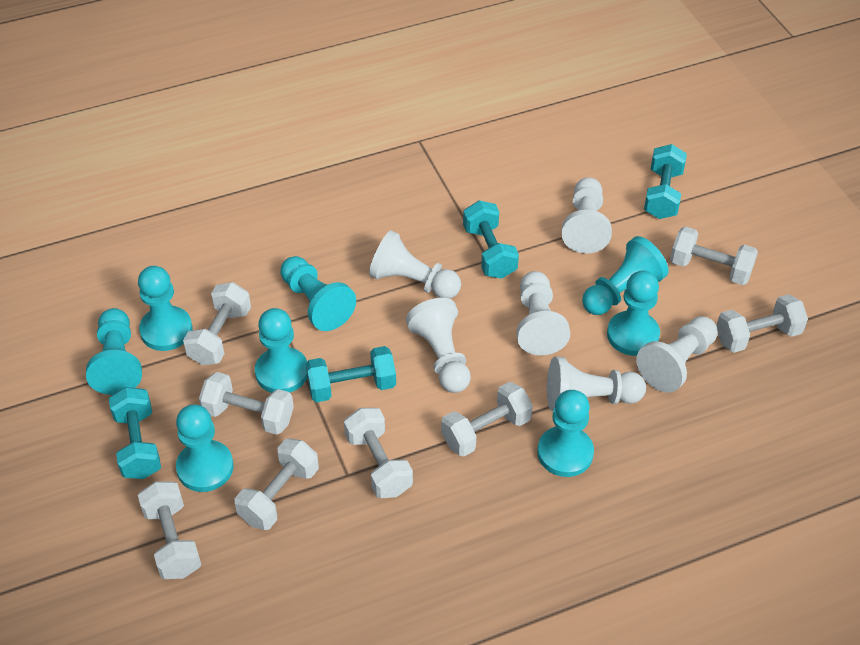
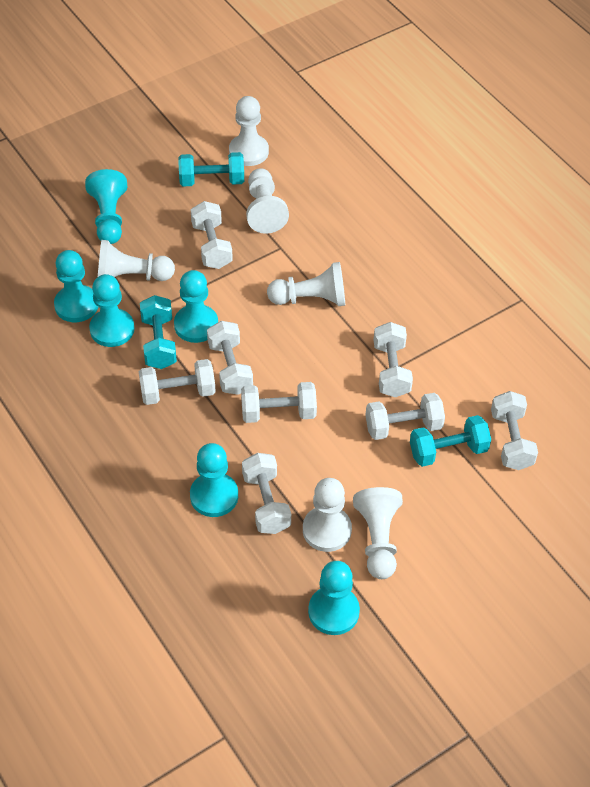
turquoise dumbbell: [109,387,161,479] [306,346,396,402] [463,200,519,279] [644,144,687,219] = 4 -> [140,295,177,369] [178,152,244,186] [410,415,491,467] = 3
turquoise pawn: [86,308,142,395] [138,266,193,351] [176,404,233,492] [255,308,307,393] [280,256,356,331] [537,390,594,477] [582,236,669,315] [607,271,660,356] = 8 -> [54,250,98,322] [85,169,127,244] [89,274,135,347] [174,270,218,343] [190,443,238,517] [308,561,360,635] = 6

